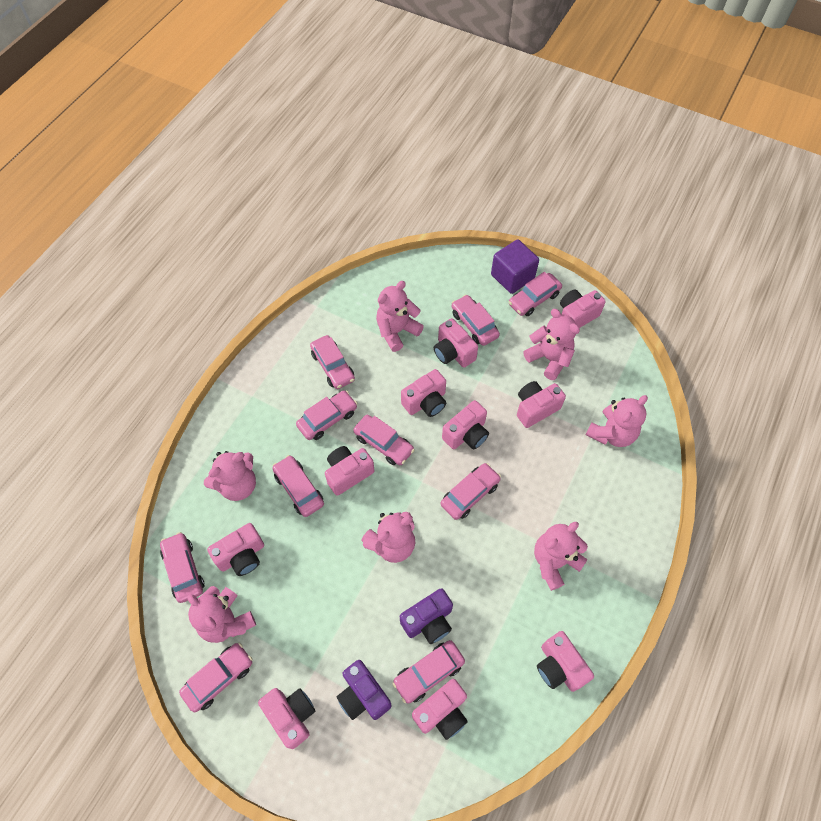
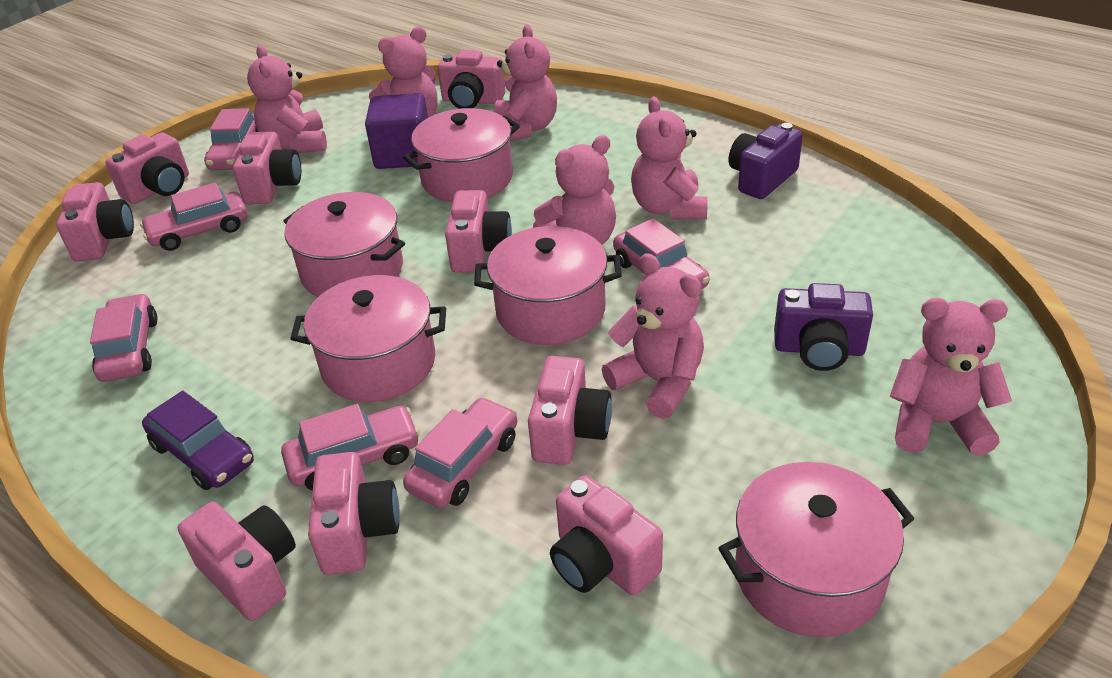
pink camera: [207,523,264,576] [258,688,315,749] [325,446,375,496] [401,369,446,417] [412,679,468,740] [434,318,478,368] [442,400,489,450] [517,381,566,428] [537,631,594,692] [560,290,606,328] = 10 -> [56,182,134,262] [106,133,189,204] [178,502,296,621] [233,131,301,204] [308,452,400,575] [438,50,505,109] [445,190,512,273] [528,356,612,465] [550,475,663,596] = 9
pink car: [160,532,205,603] [179,643,253,712] [272,455,324,517] [296,391,358,440] [310,335,355,389] [353,415,415,465] [392,640,465,704] [441,463,501,520] [452,294,500,346] [509,272,562,316] = 10 -> [90,293,157,382] [140,183,248,251] [204,108,258,170] [281,404,420,491] [403,397,517,508] [613,218,710,289] = 6
pink pot: none = 0 -> [283,192,405,297] [290,275,446,402] [403,108,520,202] [474,226,622,345] [719,462,914,637] = 5
purple car: none = 0 -> [142,391,254,490] = 1

